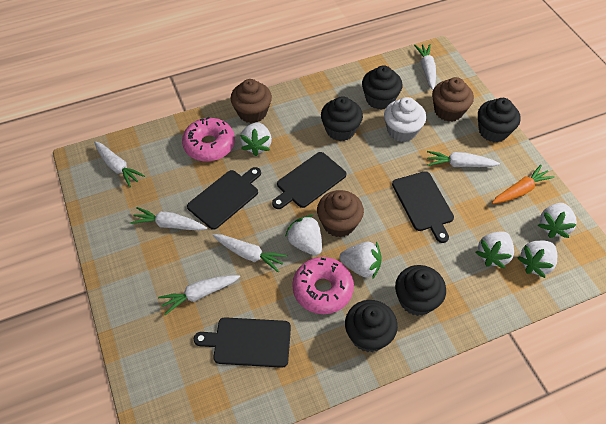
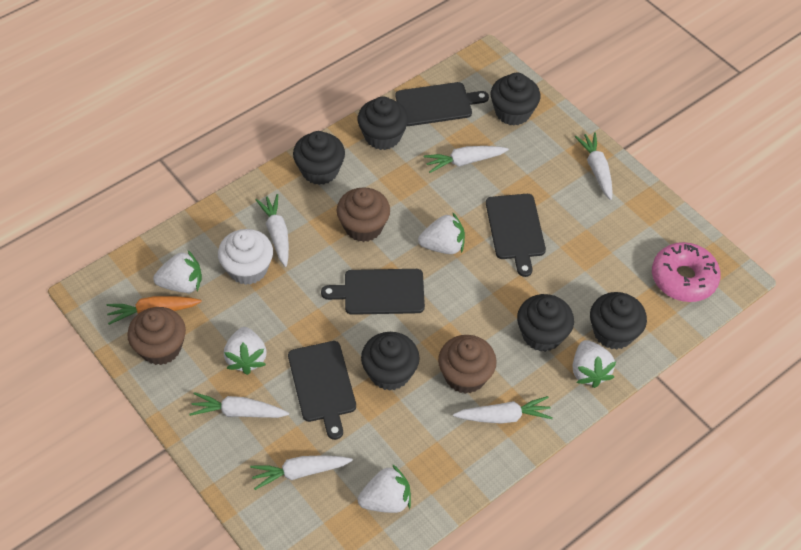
black cupcake: [321,96,363,141] [345,300,398,352] [362,65,403,110] [395,265,446,316] [478,98,521,142] = 5 -> [293,131,345,185] [358,97,408,150] [361,332,420,391] [491,73,540,126] [517,294,574,352] [590,292,647,350] = 6
pink donut: [182,117,235,162] [292,257,354,314] = 2 -> [652,242,721,302] = 1
white strawberry: [240,122,272,156] [285,215,322,256] [339,242,381,279] [475,231,514,268] [517,241,557,278] [538,203,577,238] = 6 -> [153,250,202,293] [224,327,266,375] [358,464,411,513] [418,213,465,254] [573,340,616,388] = 5

